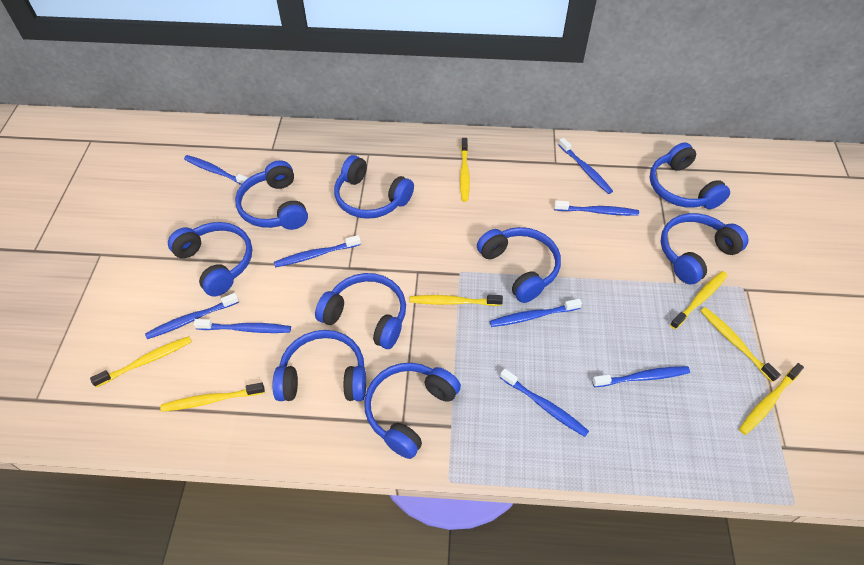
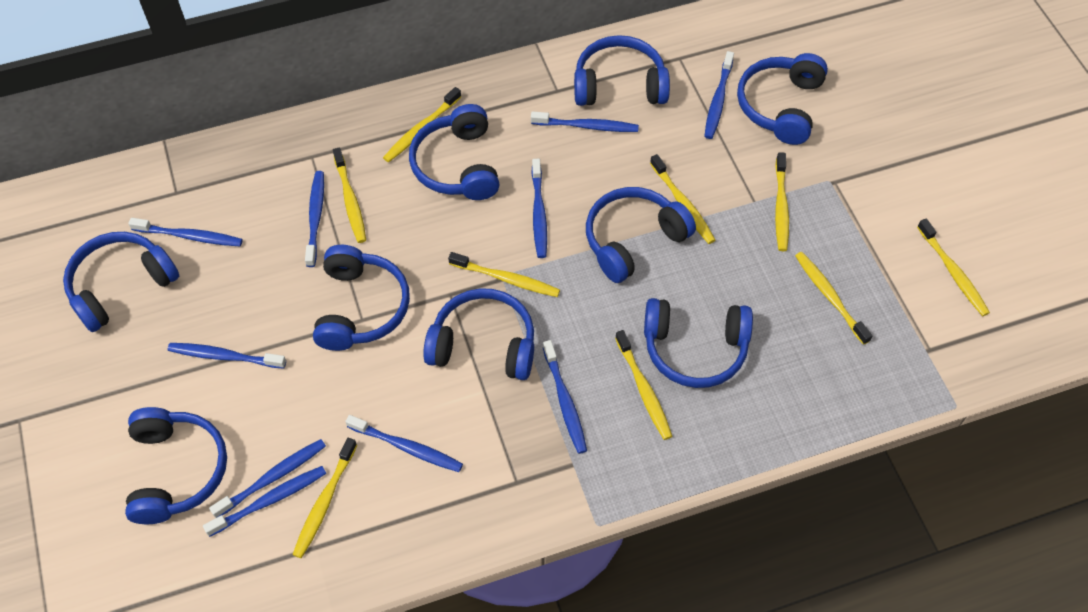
blue toothbrush: [145,293,239,339] [184,155,248,185] [194,319,291,333] [274,235,361,267] [490,299,582,327] [500,369,589,437] [554,200,639,216] [559,138,613,194] [592,366,690,387] = 9 -> [128,218,243,246] [167,343,286,369] [203,466,326,537] [209,439,326,518] [305,171,324,267] [345,415,463,472] [531,111,639,132] [532,159,547,258] [543,340,587,454] [704,51,734,139] = 10
yellow toothbrush: [90,336,192,387] [160,383,265,412] [409,295,503,306] [460,138,470,202] [670,271,728,329] [701,307,781,382] [739,363,804,435] = 7 -> [292,438,357,558] [333,148,366,243] [383,87,461,163] [448,252,560,297] [615,330,673,440] [650,154,715,244] [775,152,789,251] [795,252,872,345] [917,219,990,316] = 9

